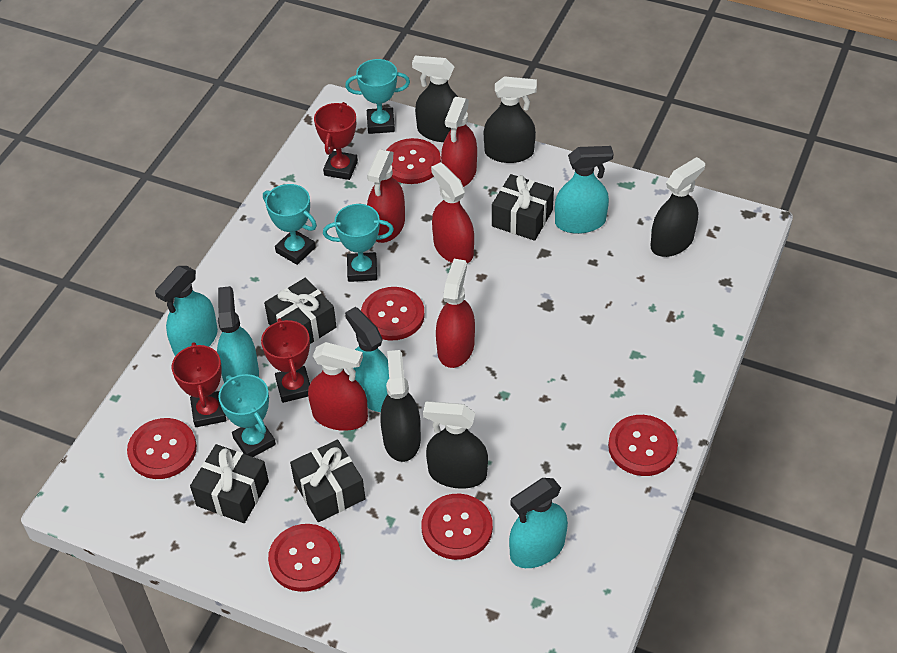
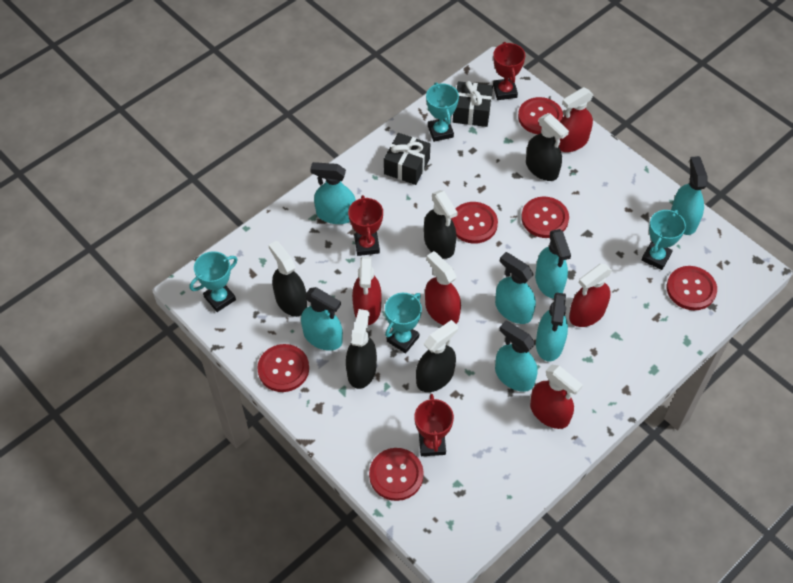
black gift: [190,444,269,523] [264,278,337,344] [290,440,365,522] [492,174,554,241] = 4 -> [384,133,430,185] [453,81,493,127] = 2
turquoise spray bottle: [155,266,218,356] [217,286,259,383] [345,307,389,412] [509,478,568,568] [555,146,614,234] = 5 -> [301,287,343,351] [310,162,356,224] [495,252,536,324] [495,321,538,392] [535,229,571,298] [536,292,568,361] [671,156,707,235] = 7

